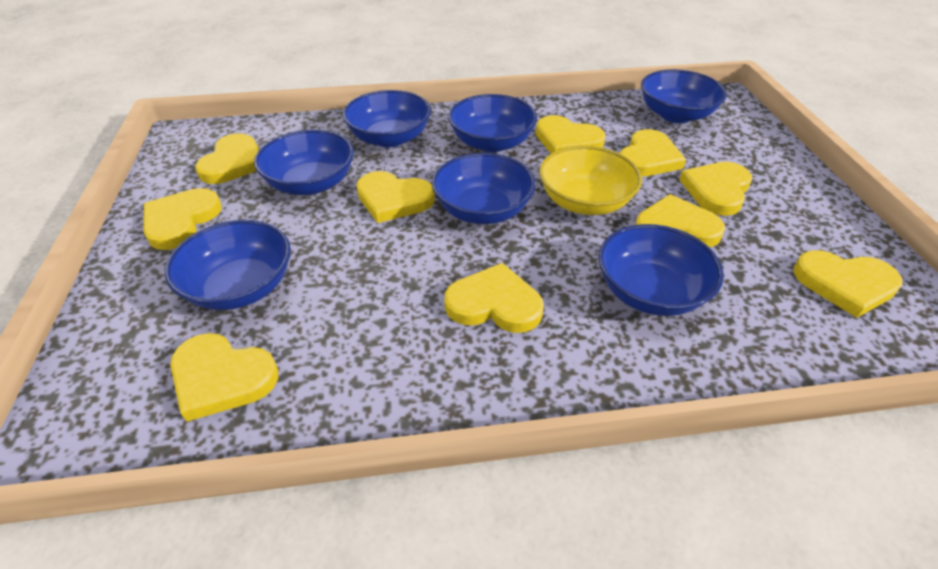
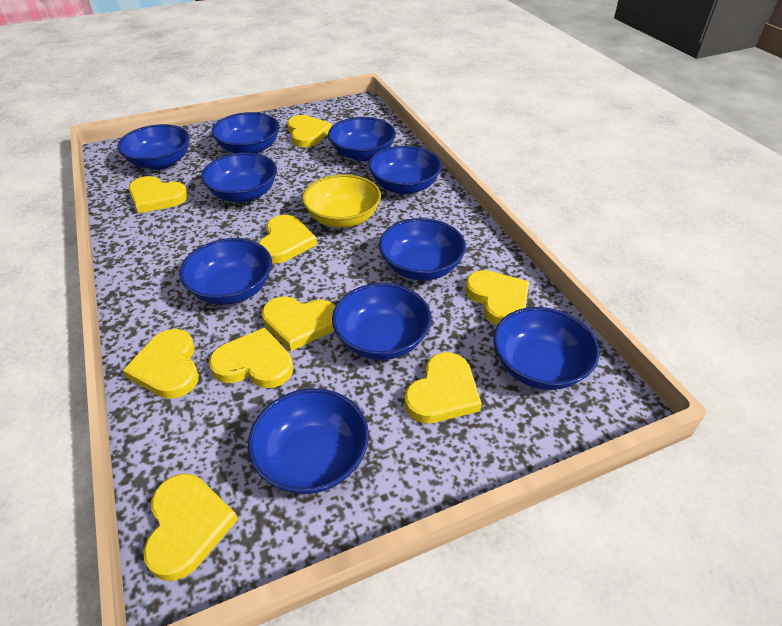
blue bowl: [165,220,291,310] [254,130,354,195] [343,90,431,148] [432,153,535,224] [448,94,537,152] [598,224,724,316] [641,70,727,123] = 7 -> [118,124,190,170] [179,238,272,305] [201,153,277,202] [211,112,280,154] [248,388,369,494] [328,117,396,161] [332,283,431,360] [368,146,442,194] [379,218,466,280] [493,307,599,390] = 10
yellow heart: [143,188,222,250] [170,333,278,422] [195,133,259,184] [356,171,435,223] [444,263,544,333] [536,115,606,153] [620,129,686,177] [635,194,725,247] [679,162,752,216] [794,250,903,318] = 10 -> [123,329,199,399] [129,176,188,213] [143,474,238,581] [209,328,293,388] [259,215,317,264] [262,297,336,351] [287,115,332,147] [405,352,482,423] [465,270,529,325] = 9

